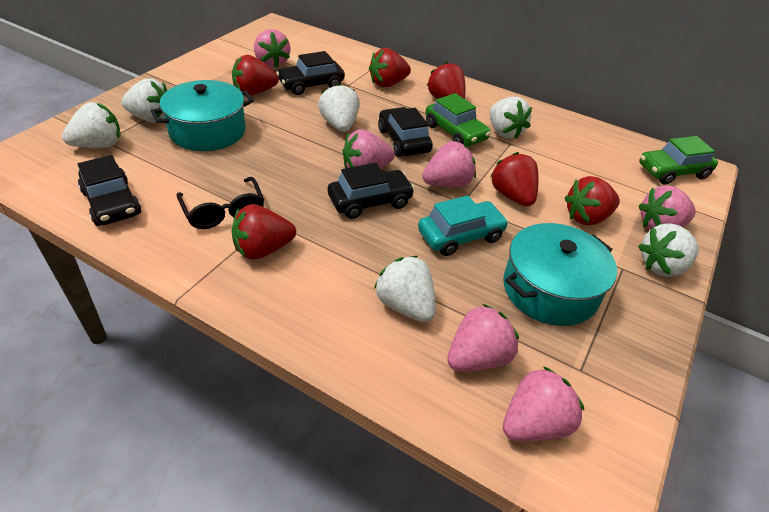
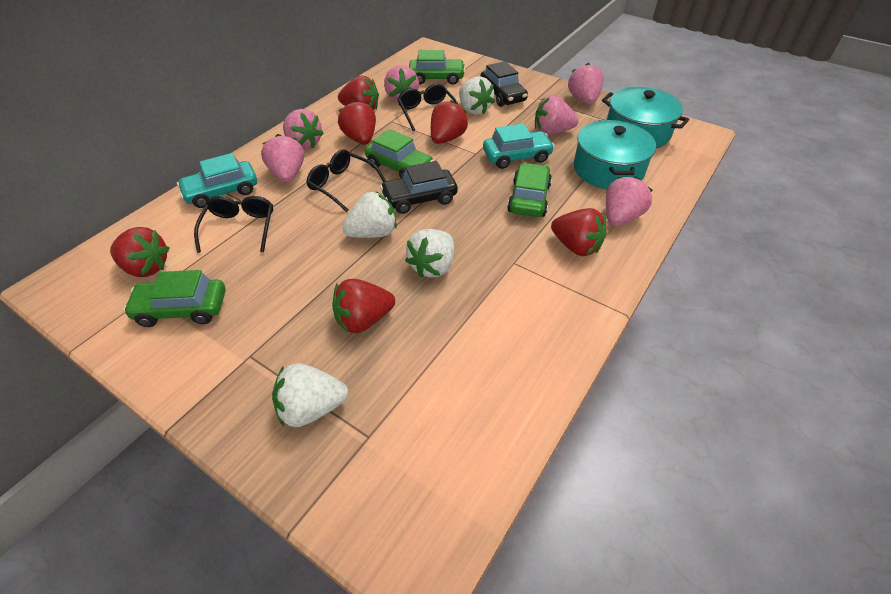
black car: [78,155,141,226] [276,51,345,95] [328,163,415,219] [378,107,433,157] = 4 -> [380,161,458,214] [480,61,528,107] = 2
black glasses: [177,177,264,229] = 1 -> [194,196,273,253] [306,149,386,212] [397,84,458,131] = 3
green car: [425,93,491,146] [639,136,718,185] = 2 -> [123,270,225,327] [365,129,433,178] [409,50,465,85] [507,162,552,217] = 4
turquoise car: [418,196,509,256] = 1 -> [177,153,257,208] [483,124,555,169] = 2
white strawberry: [62,102,121,148] [121,78,168,123] [318,83,360,132] [374,256,436,322] [490,97,532,139] [638,223,699,277] = 6 -> [272,363,348,427] [342,191,397,238] [405,229,454,278] [459,76,495,115] = 4

